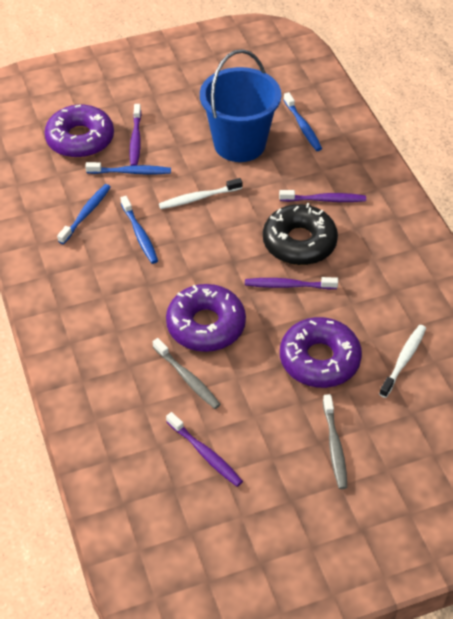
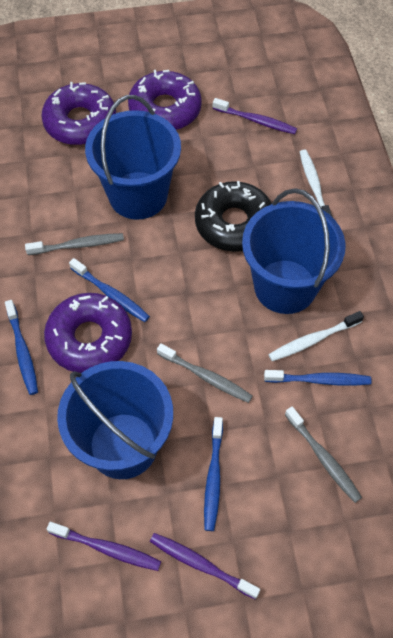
blue bucket: [200,49,281,162] = 1 -> [57,361,173,479] [85,95,181,220] [242,188,346,314] = 3
grey toothbrush: [153,338,221,409] [323,394,347,489] = 2 -> [25,233,124,255] [157,343,252,403] [285,406,362,503] = 3
purple toothbrush: [130,104,141,166] [166,412,243,487] [245,277,338,289] [279,190,366,202] = 4 -> [47,522,161,571] [150,533,260,599] [213,98,297,134] = 3

